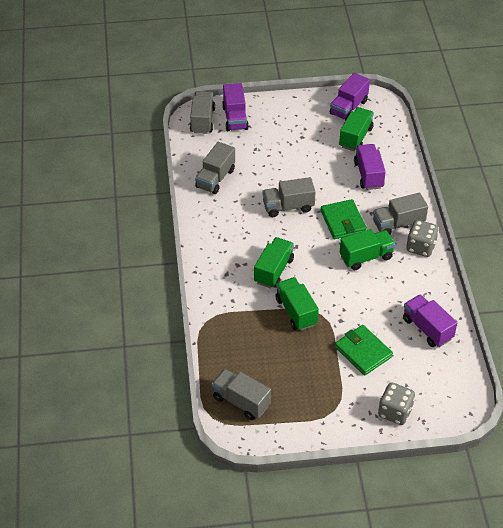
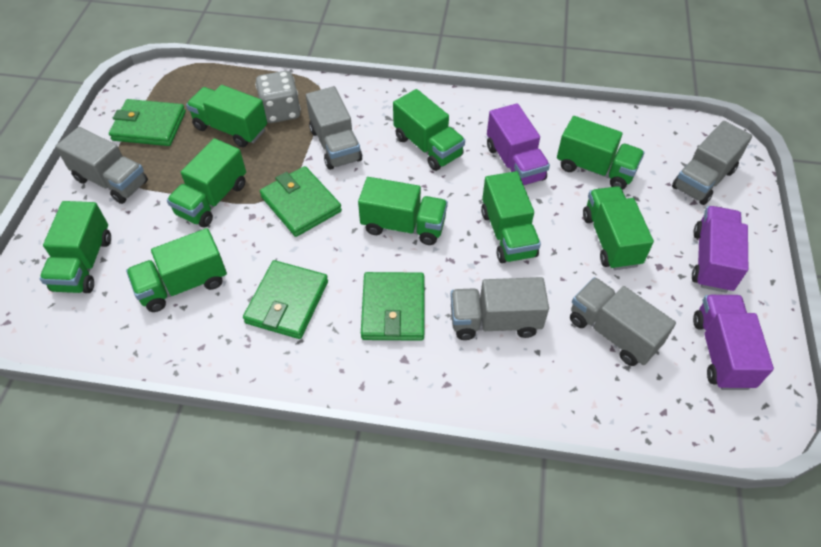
green truck: [254,237,294,289] [275,277,319,331] [339,107,374,151] [340,229,395,270] = 4 -> [40,201,111,293] [126,228,227,312] [167,138,246,227] [186,85,267,147] [358,177,448,245] [393,89,465,171] [481,171,541,263] [557,116,645,190] [583,186,654,270] = 9
green wallet: [320,199,367,239] [335,325,393,376] = 2 -> [109,99,186,146] [243,260,328,339] [260,166,342,237] [361,272,424,341] = 4
grey dice: [378,382,415,425] [406,220,439,257] = 2 -> [255,71,301,123] = 1
purple truck: [222,83,249,131] [330,73,370,120] [354,144,386,190] [403,294,457,347] = 4 -> [487,103,550,185] [692,206,748,293] [693,295,774,390] = 3

